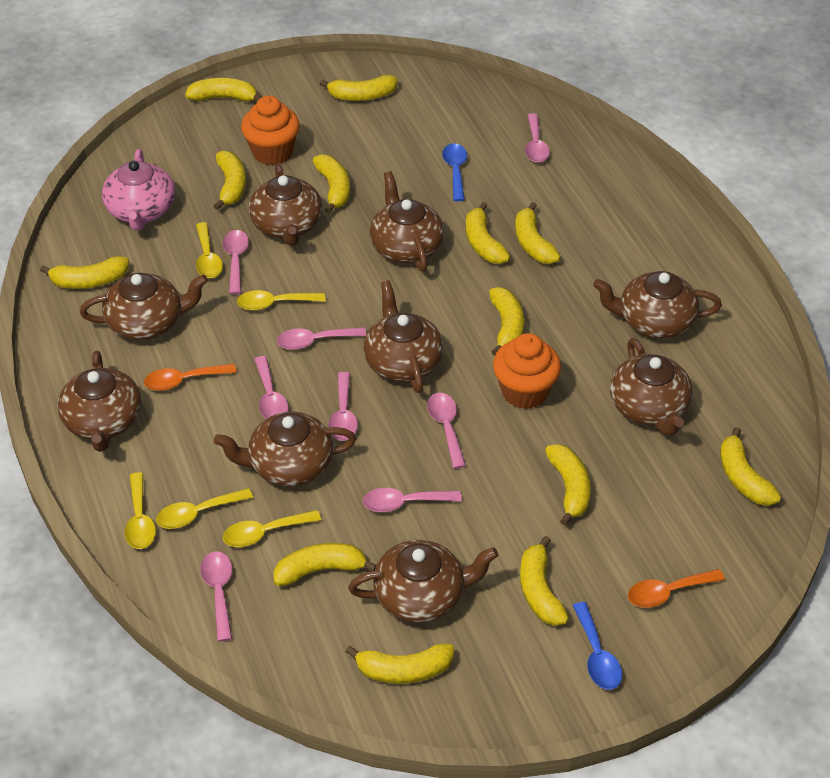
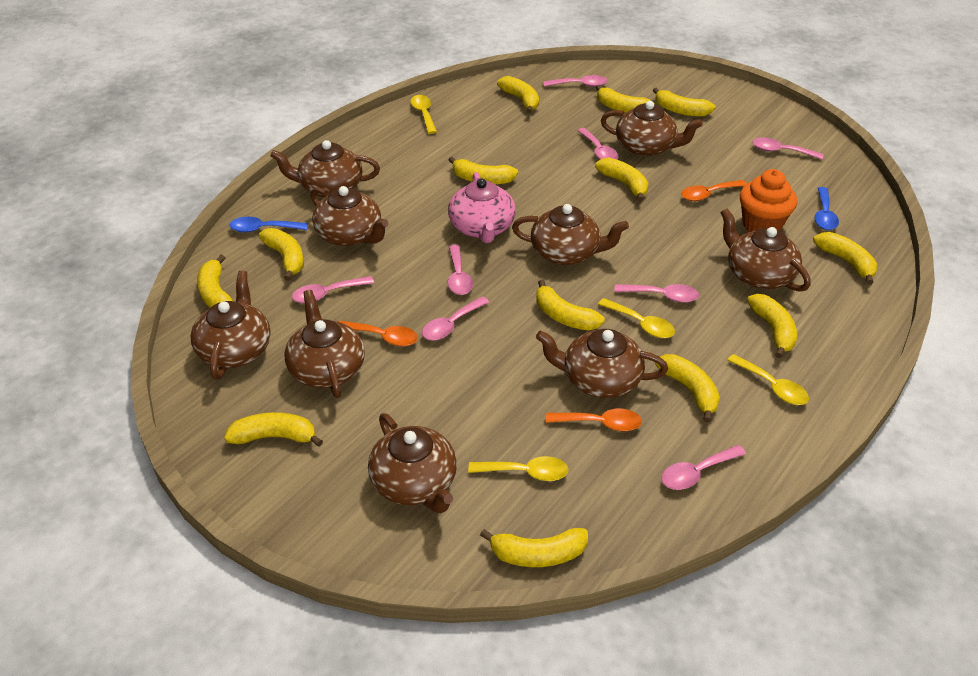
orange cupcake: [241,96,300,165] [493,333,561,409] = 2 -> [740,169,797,232] = 1
orange spoon: [144,364,237,391] [628,569,725,608] = 2 -> [338,321,418,346] [546,409,642,431] [681,180,747,201] = 3
yellow spoon: [125,472,156,549] [156,488,253,529] [196,222,223,278] [223,510,321,547] [237,290,325,311] = 5 -> [410,95,437,134] [468,456,569,481] [598,298,675,338] [727,354,809,405] = 4

